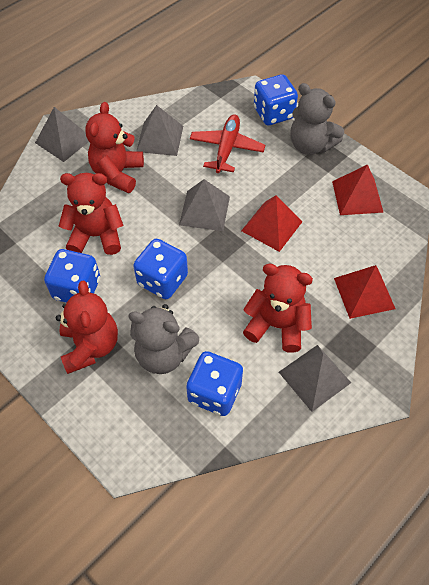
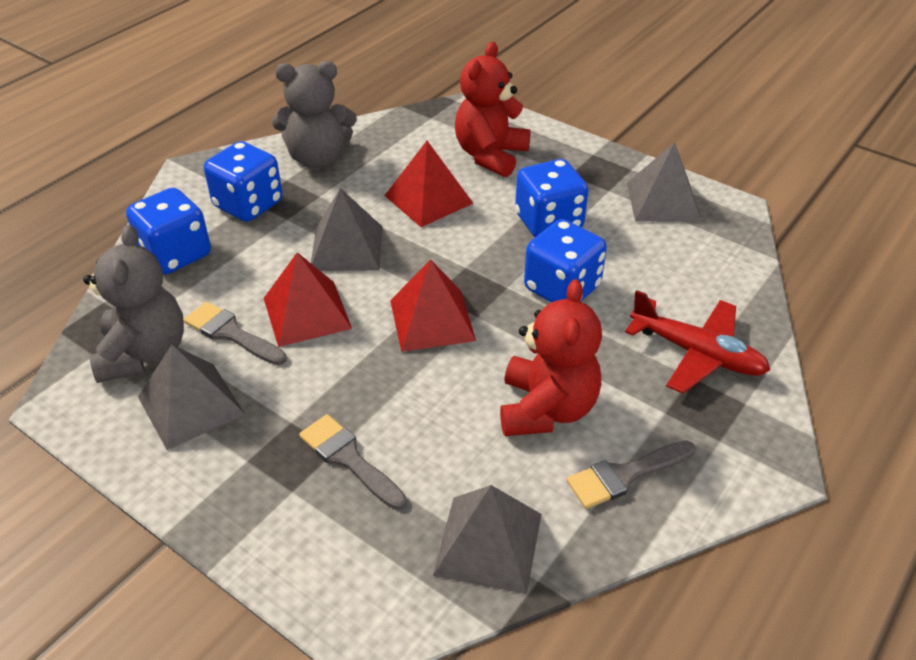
grey brush: none = 0 -> [184,302,287,365] [299,414,406,510] [567,440,695,509] = 3
red teddy bear: [56,281,118,374] [59,173,124,255] [85,102,144,193] [243,264,313,353] = 4 -> [455,42,531,177] [500,279,602,436] = 2

